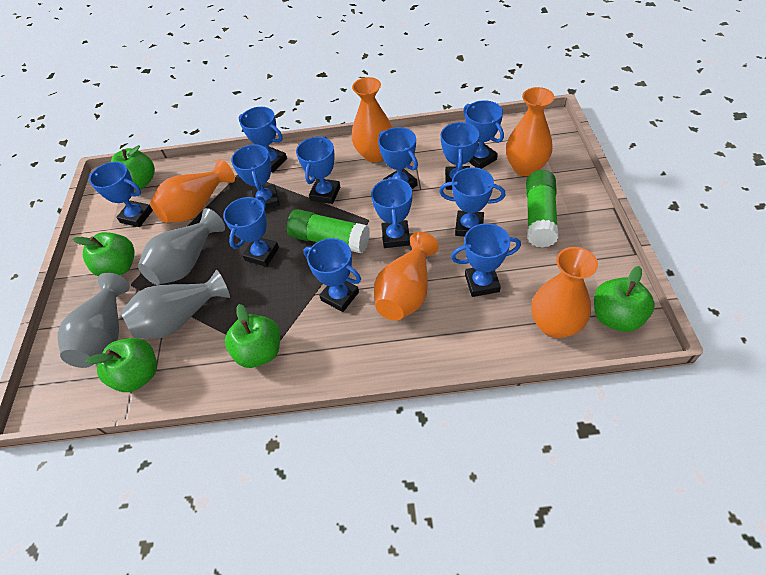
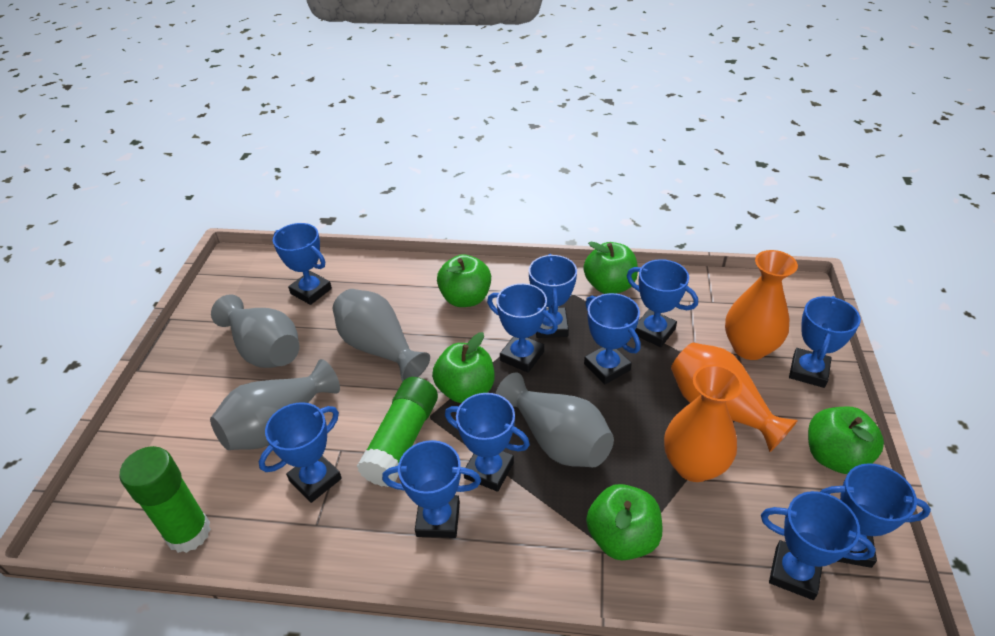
blue trophy: [89,162,153,227] [223,196,279,267] [231,144,280,210] [239,107,287,172] [296,136,340,204] [303,238,361,312] [371,177,412,248] [378,127,418,189] [439,167,505,236] [441,122,479,190] [451,223,521,297] [463,100,504,169] = 12 -> [259,402,342,503] [273,223,332,305] [382,440,481,538] [445,393,530,492] [487,283,558,373] [529,254,577,338] [584,293,641,384] [627,259,698,347] [761,491,876,600] [789,296,861,388] [820,463,931,568] = 11
grey vase: [57,273,130,368] [120,269,230,339] [138,208,225,285] = 3 -> [210,359,340,450] [211,294,300,368] [333,289,430,381] [496,373,614,467] = 4
orange vase: [150,159,235,223] [351,77,392,162] [374,232,439,321] [506,87,554,176] [531,247,598,338] = 5 -> [664,364,743,482] [671,343,798,452] [725,250,798,360] = 3

